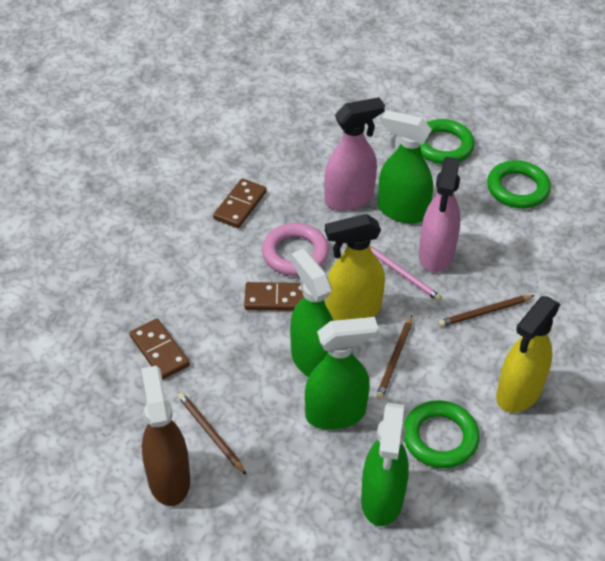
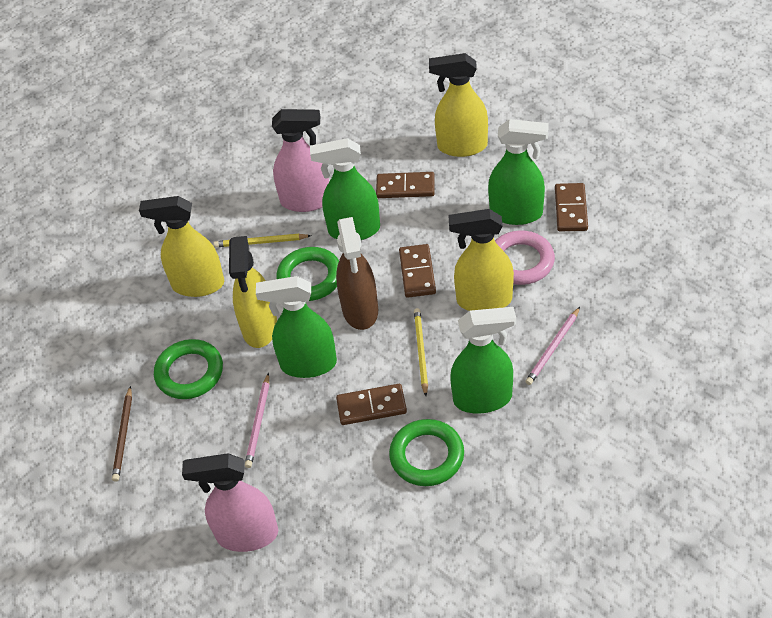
brown domino: [130,319,190,380] [213,178,267,228] [244,282,304,311] = 3 -> [336,384,407,425] [376,172,435,198] [399,244,436,298] [555,183,588,231] = 4
brown pencil: [178,393,246,475] [376,315,412,400] [438,295,535,327] = 3 -> [112,386,132,482] = 1
pink pencil: [369,246,442,301] = 1 -> [245,373,269,468] [525,307,580,385] = 2
yellow pencil: none = 0 -> [213,234,311,247] [414,308,428,396] = 2
yellow spray bottle: [325,214,385,321] [496,296,560,413] = 2 -> [139,196,224,297] [229,236,277,348] [429,53,488,157] [448,209,514,311] = 4

